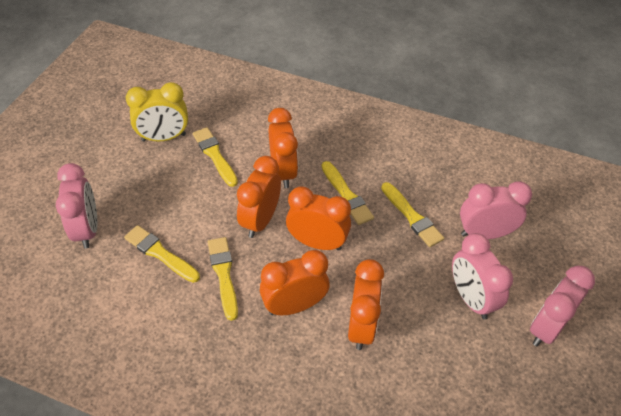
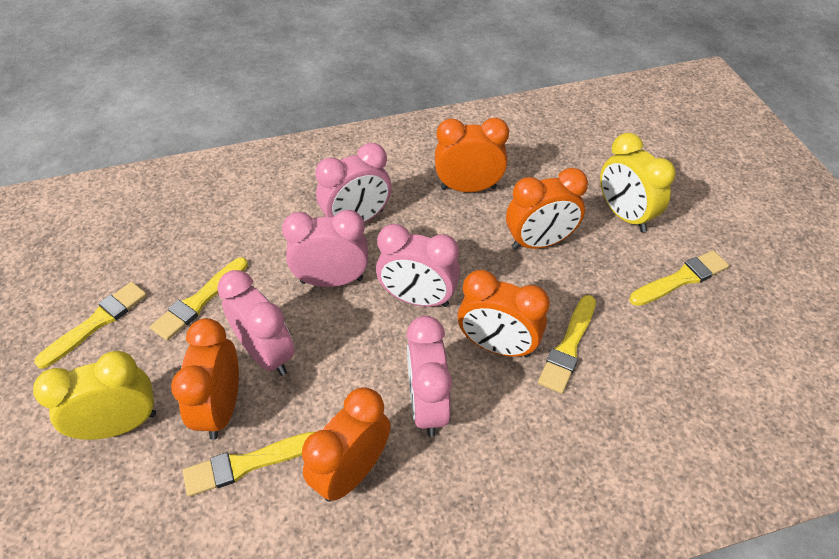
pink clock: [56,163,97,249] [452,233,513,320] [460,181,532,239] [530,266,595,346] = 4 -> [217,270,295,376] [282,210,368,287] [315,143,392,223] [376,224,460,307] [406,316,452,437] = 5
yellow clock: [126,82,188,142] = 1 -> [33,351,156,440] [600,133,676,232] = 2

